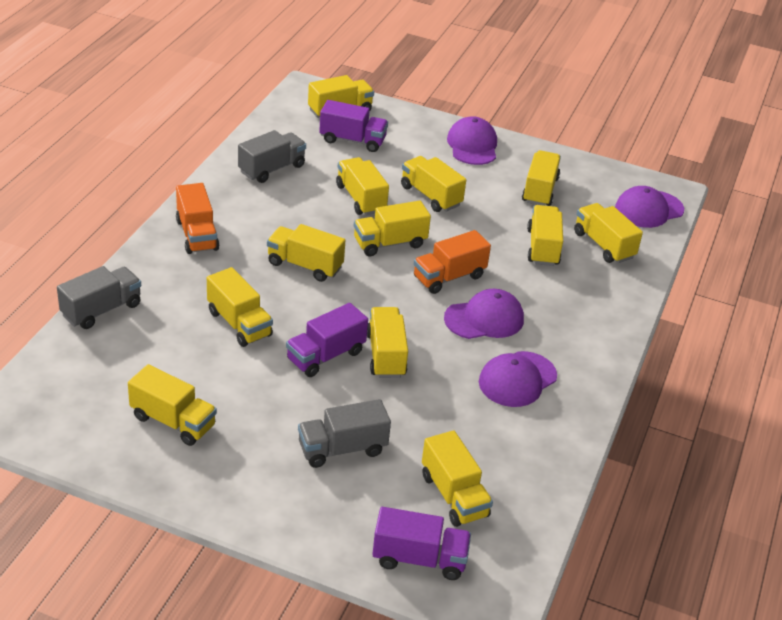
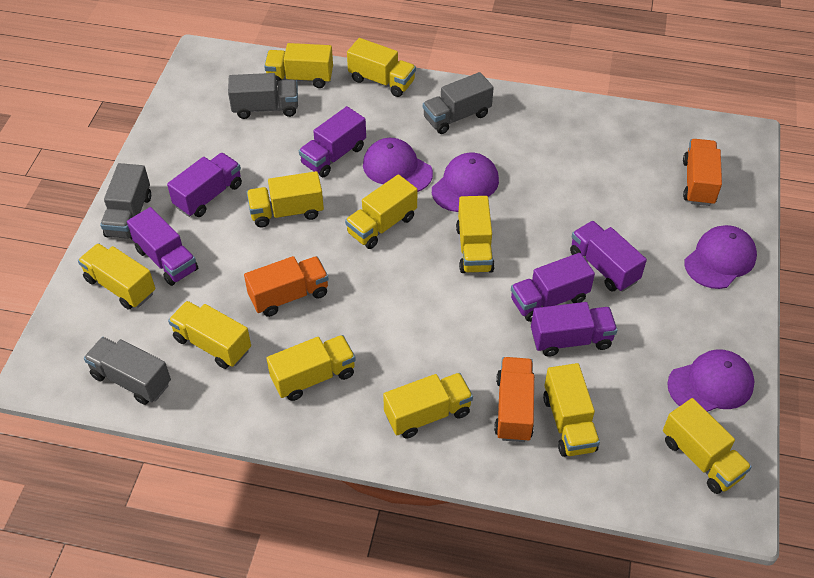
grey truck: [57,266,141,329] [238,130,306,183] [298,399,391,468] = 3 -> [84,337,171,405] [100,163,151,239] [228,73,298,119] [423,72,494,134] = 4
orange truck: [176,183,219,254] [414,230,491,294] = 2 -> [244,256,329,317] [494,357,535,442] [683,139,722,206] = 3
purple truck: [286,303,368,377] [319,100,388,152] [372,507,471,580] = 3 -> [127,207,198,286] [167,153,242,217] [299,106,366,177] [511,253,595,322] [531,302,618,357] [570,221,647,292] = 6
yellow truck: [128,364,217,446] [207,267,273,347] [267,224,345,282] [308,75,374,118] [336,157,389,215] [354,201,431,256] [367,307,408,378] [401,156,466,212] [422,430,493,527] [522,150,561,206] [527,205,563,266] [574,203,643,263] = 12 -> [78,243,155,310] [168,301,251,369] [247,171,324,228] [264,43,333,88] [267,335,356,401] [345,174,417,249] [347,38,416,97] [383,373,473,438] [456,196,495,273] [543,363,600,457] [663,398,752,494] = 11

